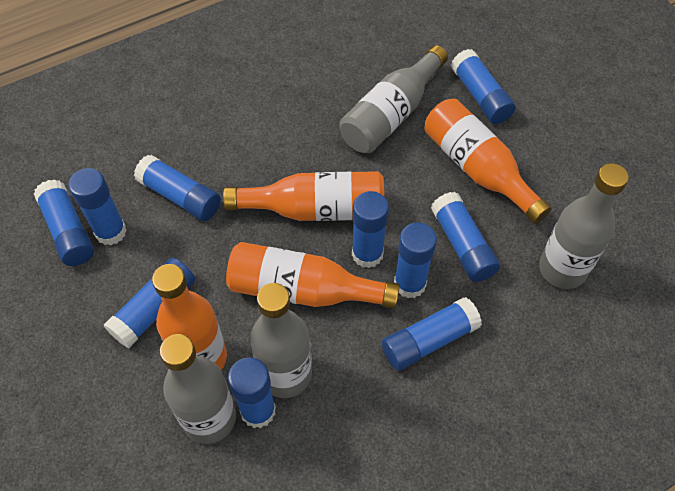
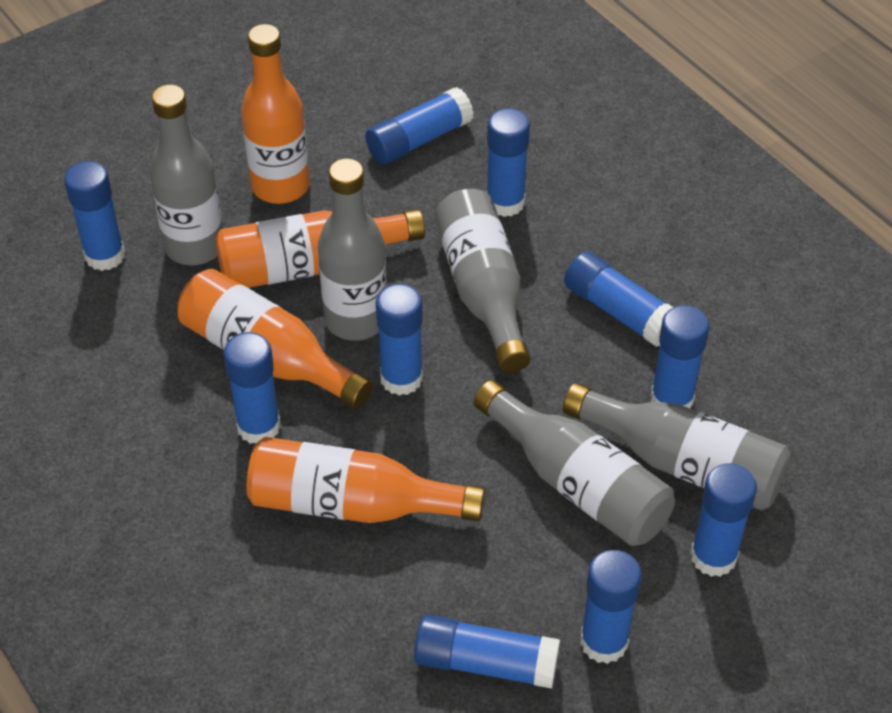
grey bottle: [159,334,236,444] [250,283,312,398] [339,45,448,153] [539,163,629,289] = 4 -> [149,85,223,265] [318,158,387,341] [435,189,530,373] [474,380,675,546] [563,383,791,511] = 5

